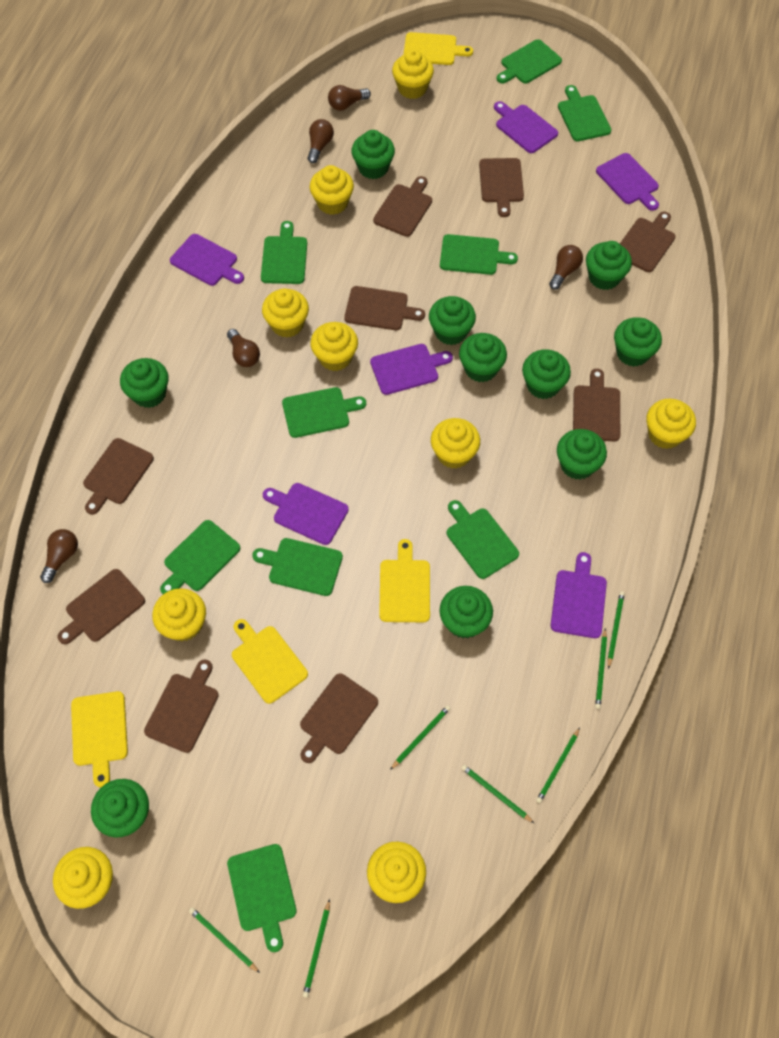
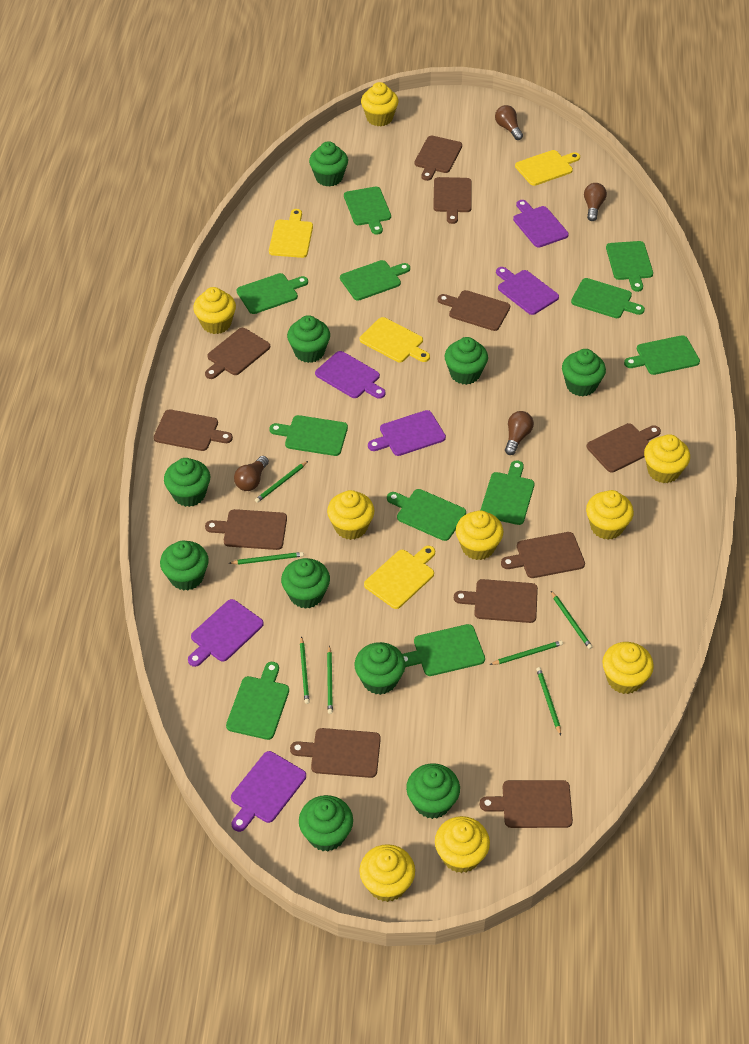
brown cutting board: [57,569,145,644] [83,438,154,515] [144,659,219,753] [300,673,378,763] [344,286,425,330] [373,176,432,237] [479,158,524,217] [573,369,620,442] [620,212,676,272] = 9 -> [154,409,233,451] [205,328,270,379] [205,509,287,550] [290,728,381,778] [414,136,462,181] [433,177,472,224] [438,290,510,331] [454,579,538,623] [480,780,573,828] [501,532,585,578] [587,423,661,472] = 11
brown light bulb: [40,529,78,583] [227,329,260,367] [308,119,334,163] [328,85,371,111] [549,245,583,290] = 5 -> [234,456,269,491] [495,105,523,140] [505,411,534,455] [584,183,607,221] = 4
green cutting board: [160,520,240,594] [227,844,297,952] [252,538,343,596] [261,221,307,284] [282,387,366,438] [440,234,518,275] [447,500,519,579] [497,39,562,84] [558,85,611,141] = 9 -> [226,662,289,740] [237,273,308,314] [269,415,348,456] [340,260,410,301] [344,187,391,235] [387,489,466,541] [402,624,485,676] [481,460,535,525] [571,278,645,318] [606,241,653,292] [624,335,700,375] = 11

